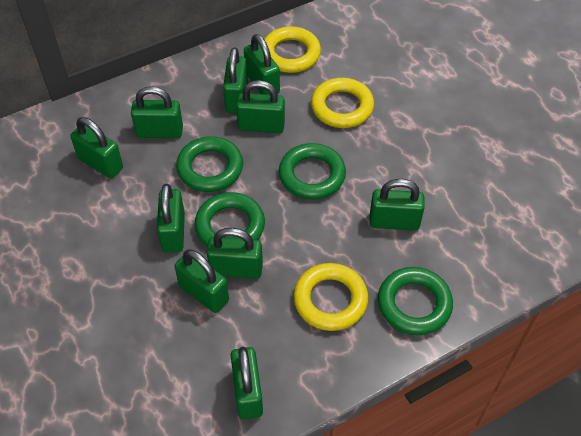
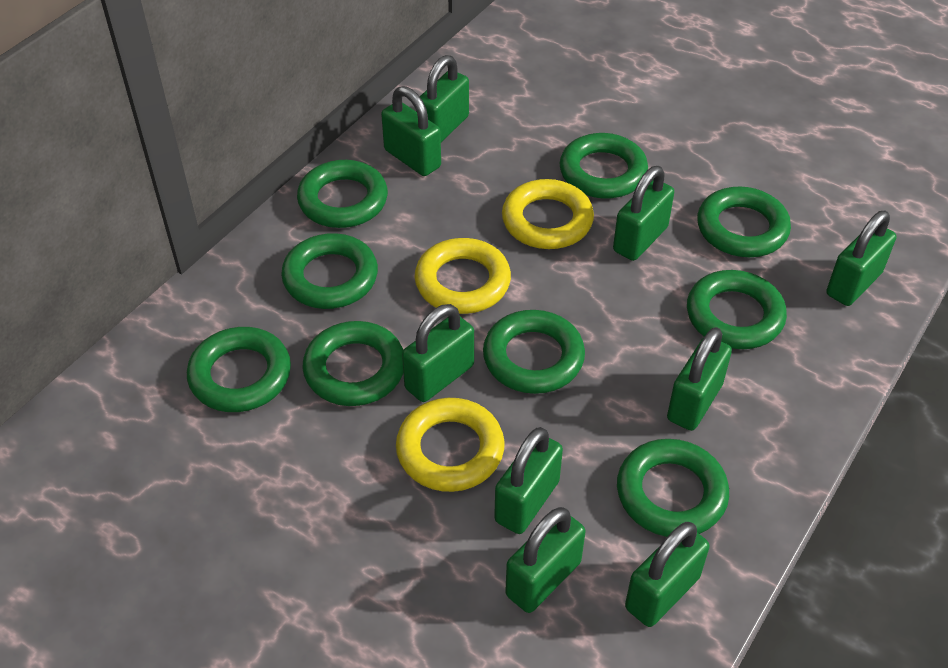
green padlock: [70,117,123,178] [131,86,183,138] [157,184,185,253] [174,249,229,313] [207,228,263,279] [223,47,248,113] [231,347,263,420] [236,80,285,133] [244,34,280,95] [370,179,425,231] = 10 -> [381,86,441,176] [402,304,474,402] [416,55,469,142] [494,427,563,534] [505,507,586,613] [613,166,674,261] [625,522,710,627] [667,327,732,431] [826,211,896,306] = 9
green ring: [176,136,243,192] [194,192,265,247] [279,143,346,200] [378,267,453,335] = 4 -> [187,327,291,412] [281,233,378,309] [297,160,388,228] [302,321,403,406] [483,310,585,394] [560,133,648,199] [617,439,729,537] [687,270,787,349] [697,187,791,257] = 9

